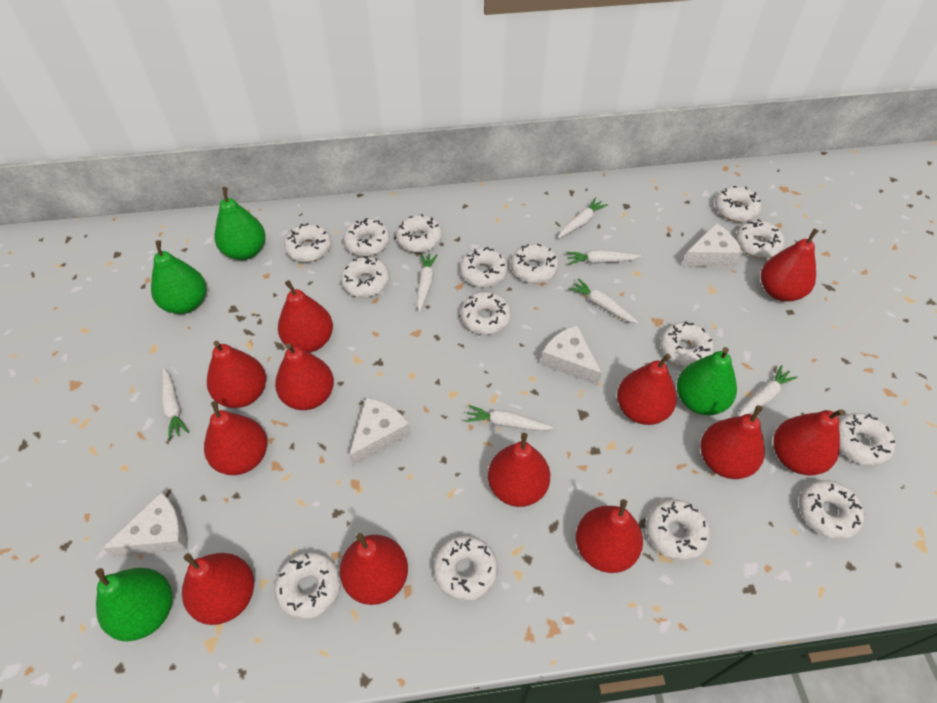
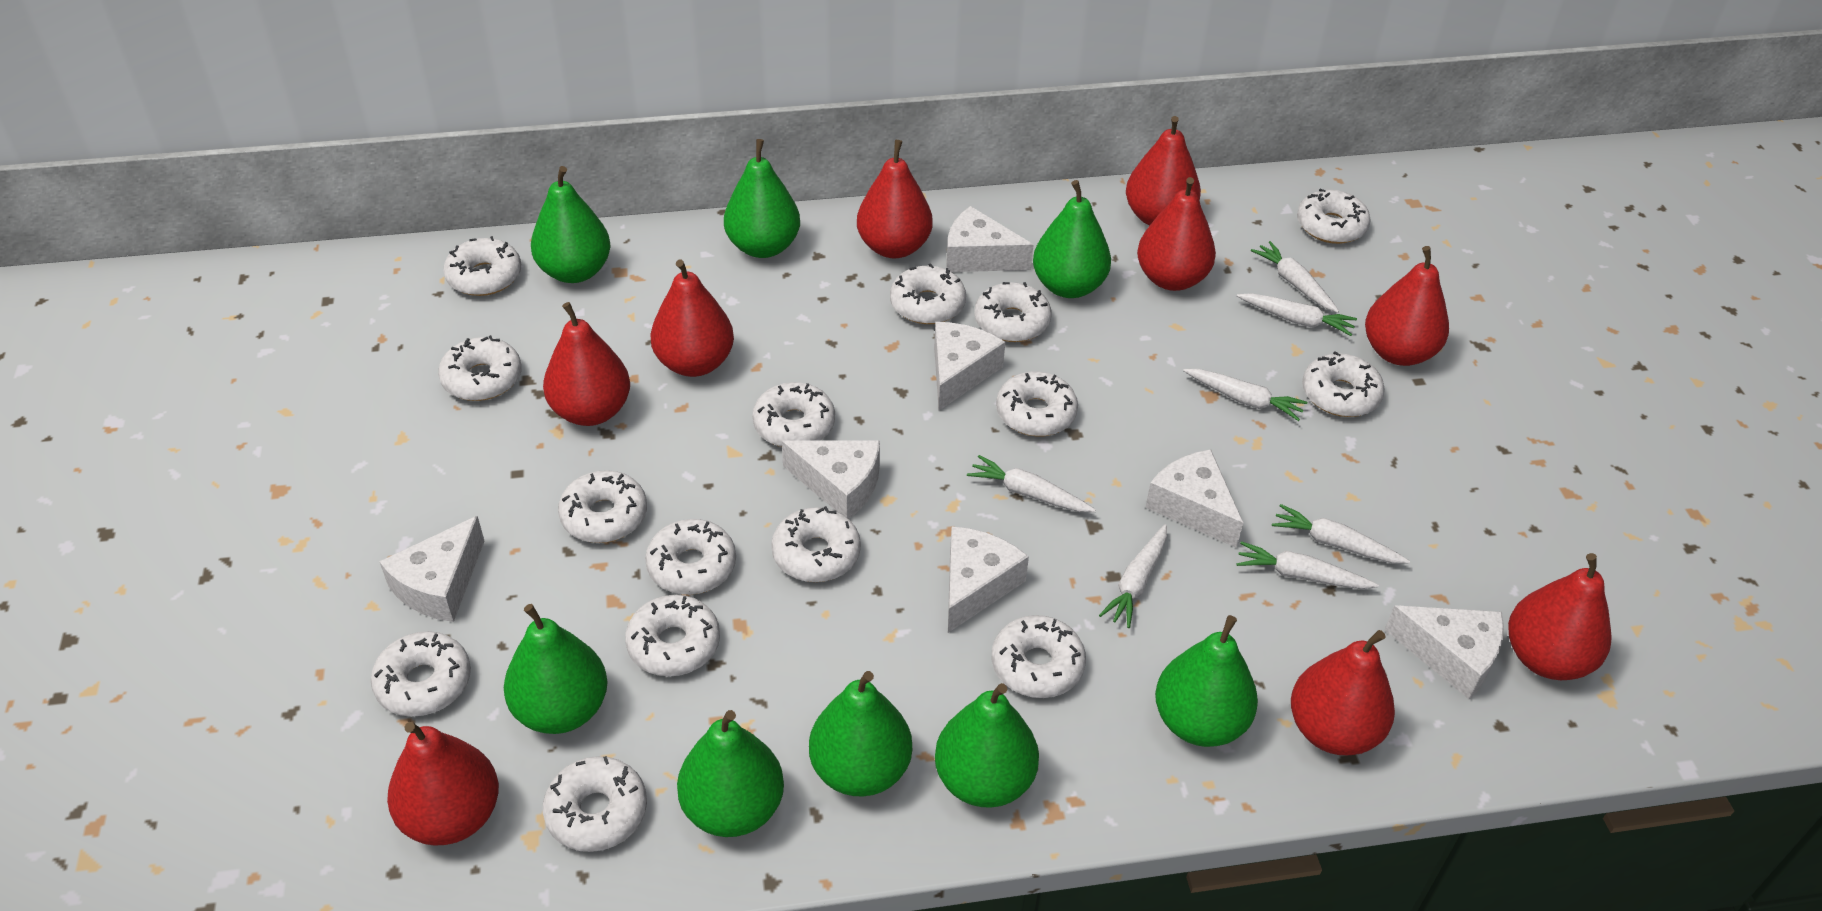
green pear: [95,568,172,641] [151,240,206,314] [214,187,265,260] [677,347,737,415] = 4 -> [504,604,607,734] [531,166,611,283] [677,710,784,837] [724,139,800,258] [809,671,912,796] [935,683,1039,808] [1033,180,1111,298] [1155,615,1258,747] = 8
red pear: [182,553,254,625] [204,401,267,475] [207,341,266,408] [275,343,334,410] [278,280,333,352] [340,533,408,605] [488,433,550,507] [576,499,643,573] [617,354,677,425] [700,405,765,479] [761,229,818,302] [773,409,845,475] = 12 -> [387,722,499,846] [543,302,630,426] [650,260,734,377] [857,140,933,258] [1126,116,1201,226] [1137,177,1216,291] [1291,630,1395,755] [1365,246,1449,366] [1508,553,1612,680] = 9
white cheese: [102,492,188,558] [349,398,410,467] [541,325,602,386] [682,223,742,267] = 4 -> [379,516,484,622] [782,440,880,519] [934,322,1005,410] [946,206,1033,272] [948,526,1029,633] [1145,449,1243,548] [1385,605,1504,699] = 7

